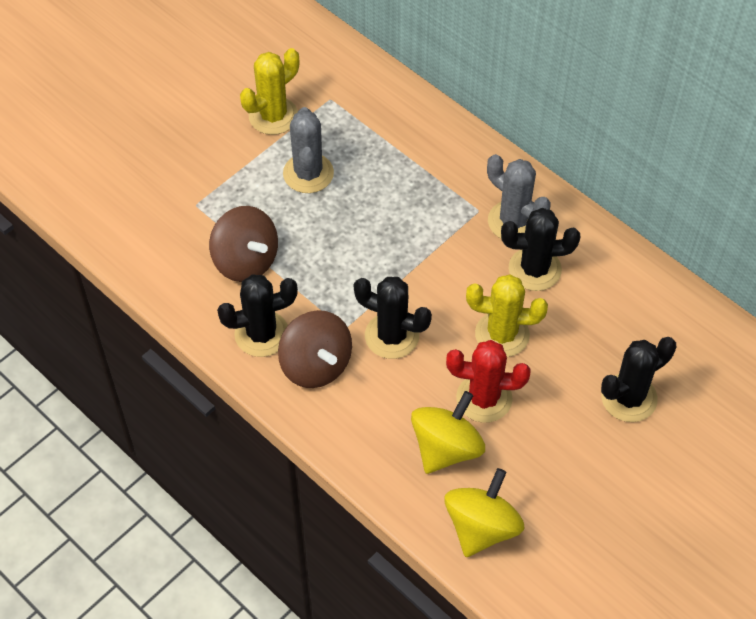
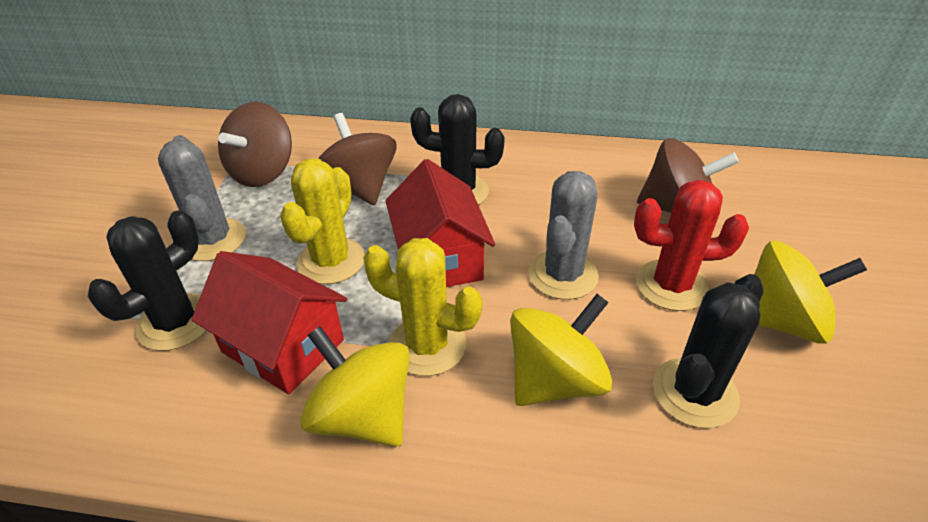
black cactus: [217,274,298,357] [354,277,432,359] [501,208,581,291] [601,337,676,422] = 4 -> [88,210,207,351] [410,94,505,205] [653,274,764,428] = 3
brown spinning top: [209,206,278,282] [278,310,352,388] = 2 -> [218,102,292,187] [318,113,396,205] [637,138,739,213] = 3
red house: none = 0 -> [191,251,347,394] [385,159,495,287] = 2
yellow spinning top: [411,391,485,474] [444,468,524,557] = 2 -> [300,326,410,447] [510,294,612,406] [754,241,867,344] = 3

